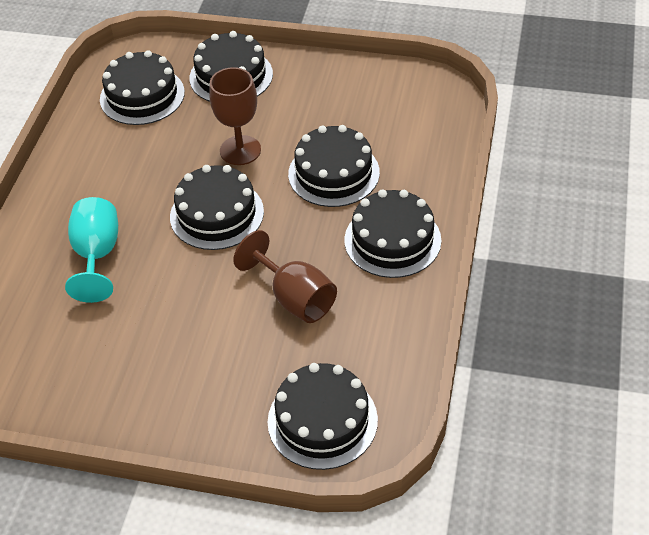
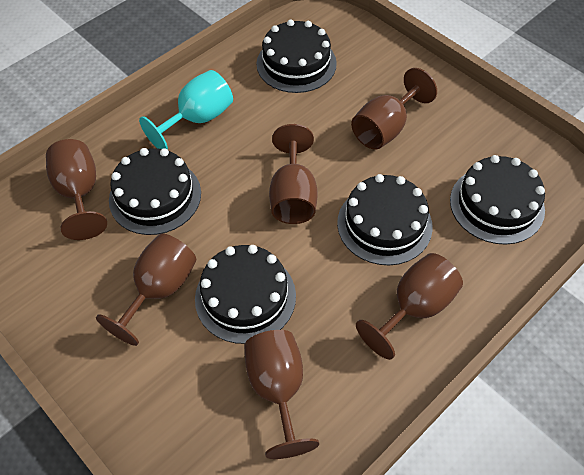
black cake: [100,50,185,125] [170,165,264,250] [189,31,273,102] [268,363,378,470] [288,125,380,207] [344,189,441,278] = 6 -> [109,148,201,235] [195,245,296,344] [256,19,337,93] [337,174,433,265] [450,155,545,245] = 5
brown goblet: [209,67,261,165] [233,230,337,323] = 2 -> [46,139,107,240] [96,234,196,346] [244,330,319,459] [269,124,317,224] [351,68,437,150] [356,253,463,360] = 6

